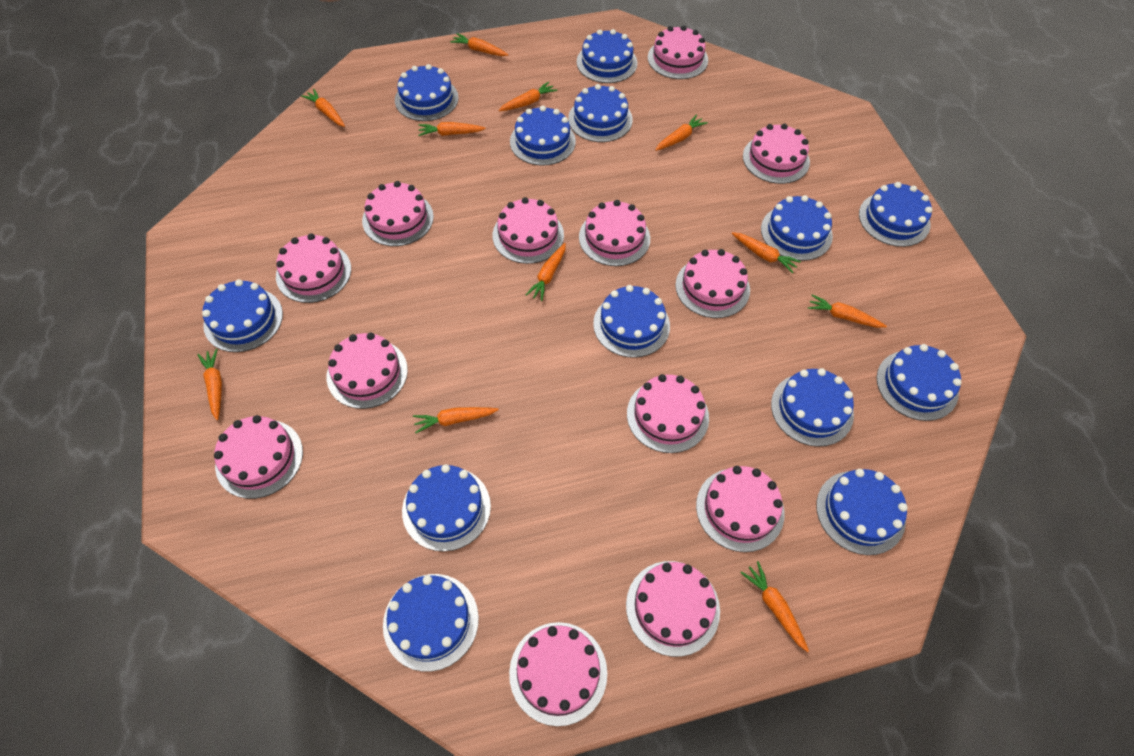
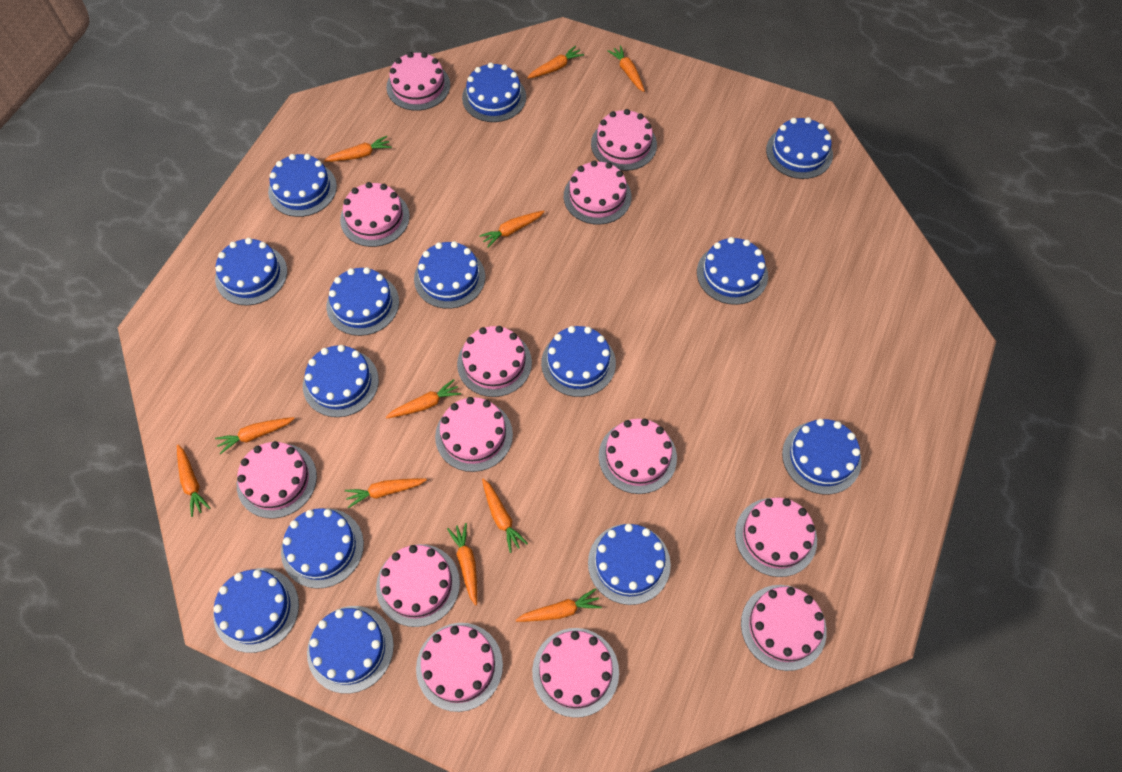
blue cake: [202,279,283,352] [383,574,479,672] [395,64,459,121] [402,464,491,552] [510,106,576,166] [568,84,633,142] [577,29,637,83] [593,285,670,358] [761,195,833,261] [771,368,854,447] [816,469,908,555] [859,182,932,247] [876,344,962,421] = 13 -> [213,568,299,653] [215,238,287,305] [268,154,337,217] [281,508,364,589] [303,345,379,417] [307,606,394,694] [327,267,399,336] [414,241,485,309] [462,62,526,122] [541,326,616,397] [588,524,671,605] [697,237,768,305] [766,117,833,179] [782,419,862,495] = 14

